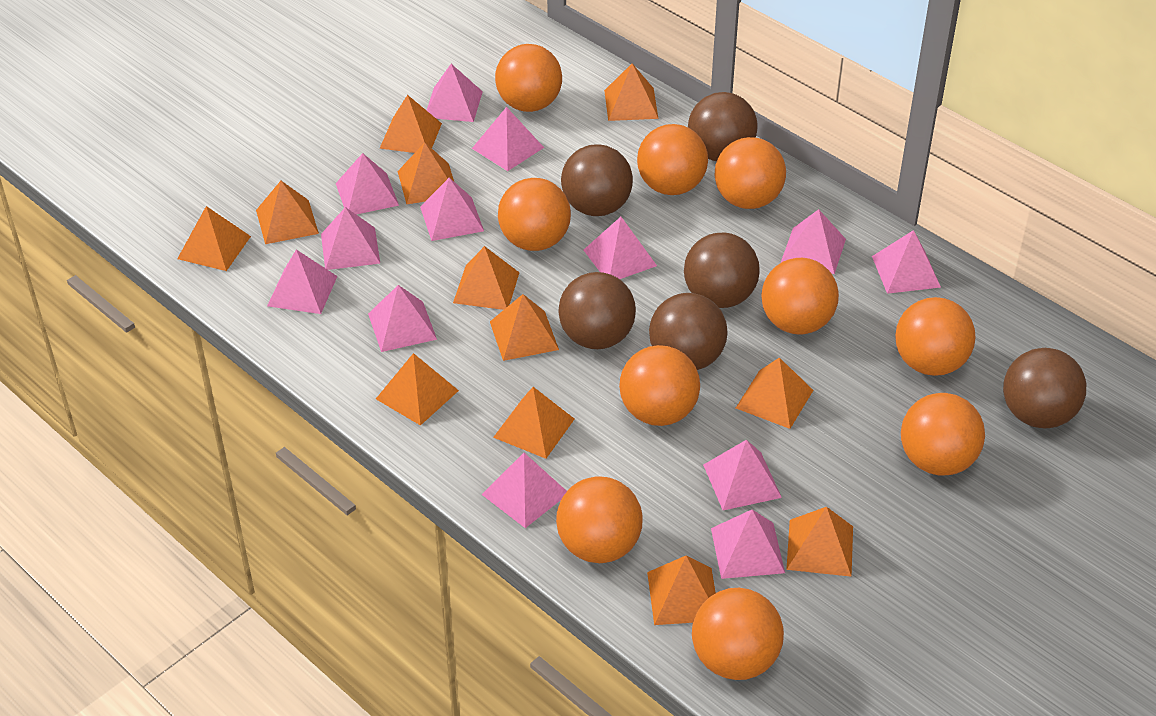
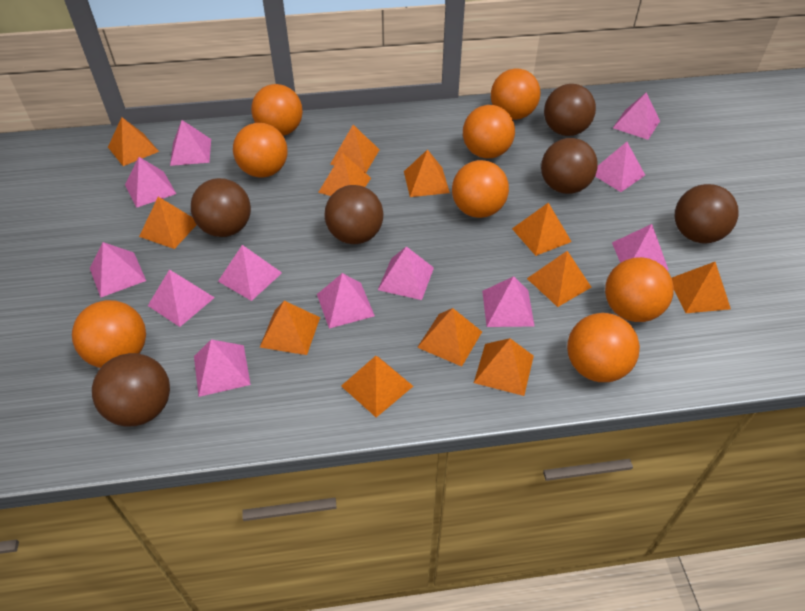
orange ball: [495,44,562,112] [498,178,571,251] [556,476,643,563] [619,345,700,426] [637,124,708,195] [692,588,784,680] [715,137,786,209] [761,258,839,334] [895,297,976,376] [901,393,985,476] = 10 -> [72,300,146,368] [233,123,288,178] [251,84,303,136] [452,160,509,218] [463,105,515,159] [491,69,541,120] [567,313,640,382] [605,257,674,322] = 8
pink pyramid: [267,250,337,314] [321,207,380,270] [336,153,399,214] [368,285,437,352] [420,178,484,241] [427,64,483,122] [472,107,544,171] [481,453,567,528] [584,217,657,279] [703,440,782,510] [711,510,785,579] [781,209,846,274] [872,230,941,294] = 13 -> [90,242,146,298] [125,157,176,208] [148,269,215,327] [170,120,211,166] [194,339,251,397] [218,245,282,301] [317,273,375,328] [378,246,434,300] [482,276,534,327] [595,142,645,192] [612,224,669,271] [613,92,660,140] = 12

